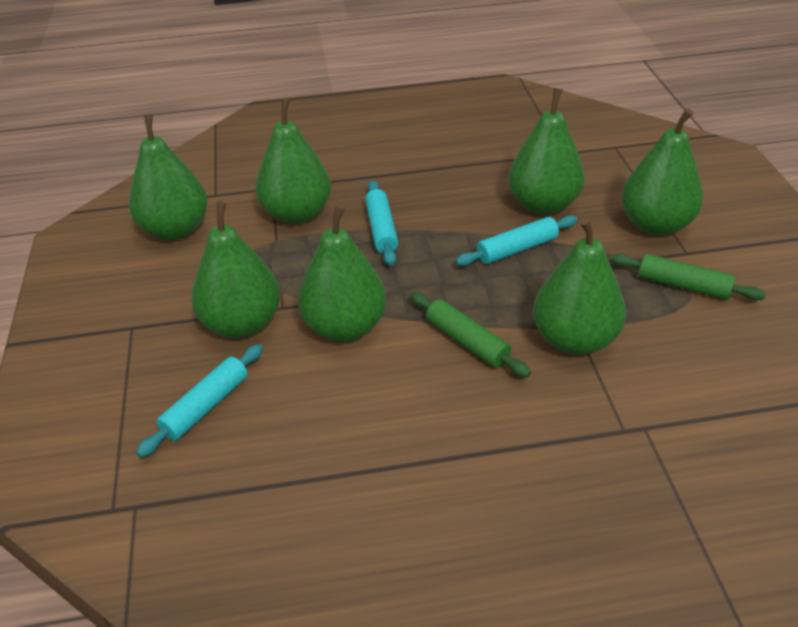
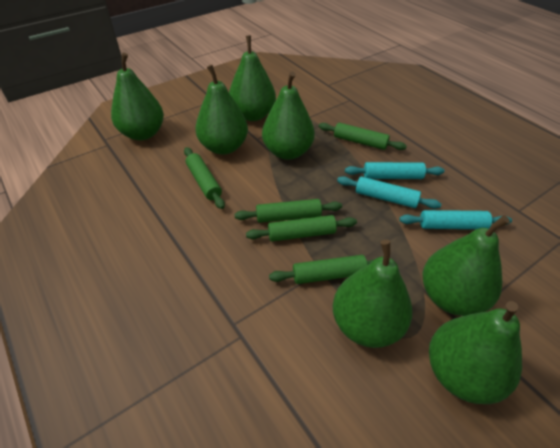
green rolling pin: [411,292,531,377] [611,253,766,300] = 2 -> [184,147,225,209] [235,199,342,223] [246,215,357,241] [269,255,379,284] [319,123,407,150] = 5

